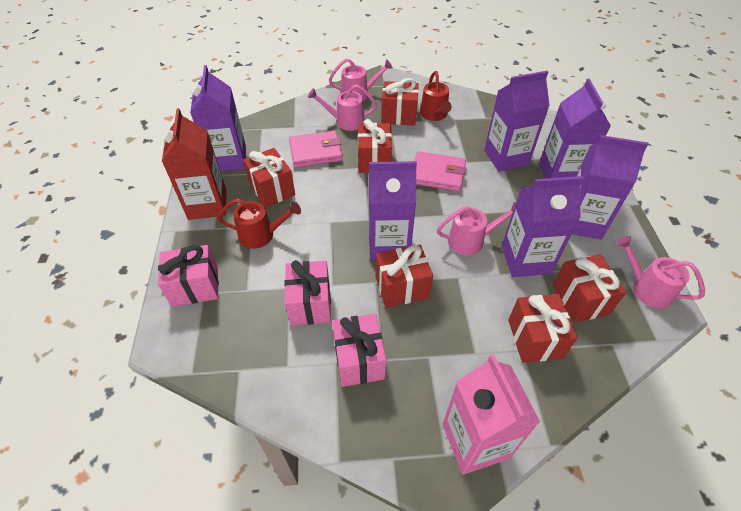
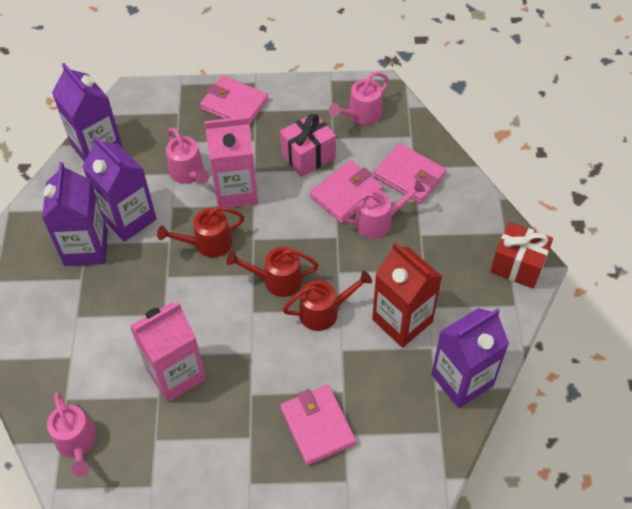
pink carton: [442,354,540,475] = 1 -> [130,302,206,402] [204,116,258,208] = 2
pink gift: [158,245,219,307] [284,260,331,326] [332,314,386,387] = 3 -> [280,113,336,177] = 1
pink wallet: [289,131,343,168] [415,151,466,191] = 2 -> [200,75,268,125] [280,385,356,465] [310,160,383,223] [374,143,446,204] = 4
purple carton: [190,65,246,171] [369,161,417,260] [484,71,550,172] [502,176,584,277] [539,79,611,179] [572,135,648,240] = 6 -> [42,162,108,266] [52,63,123,162] [83,136,157,242] [431,308,509,408] = 4
red gift: [243,148,295,208] [358,119,392,173] [376,245,433,308] [381,78,419,126] [508,294,577,363] [552,254,626,323] = 6 -> [490,222,553,289] = 1
red watering can: [218,198,301,249] [420,71,452,121] = 2 -> [157,207,244,257] [226,247,319,297] [283,271,372,331] = 3

